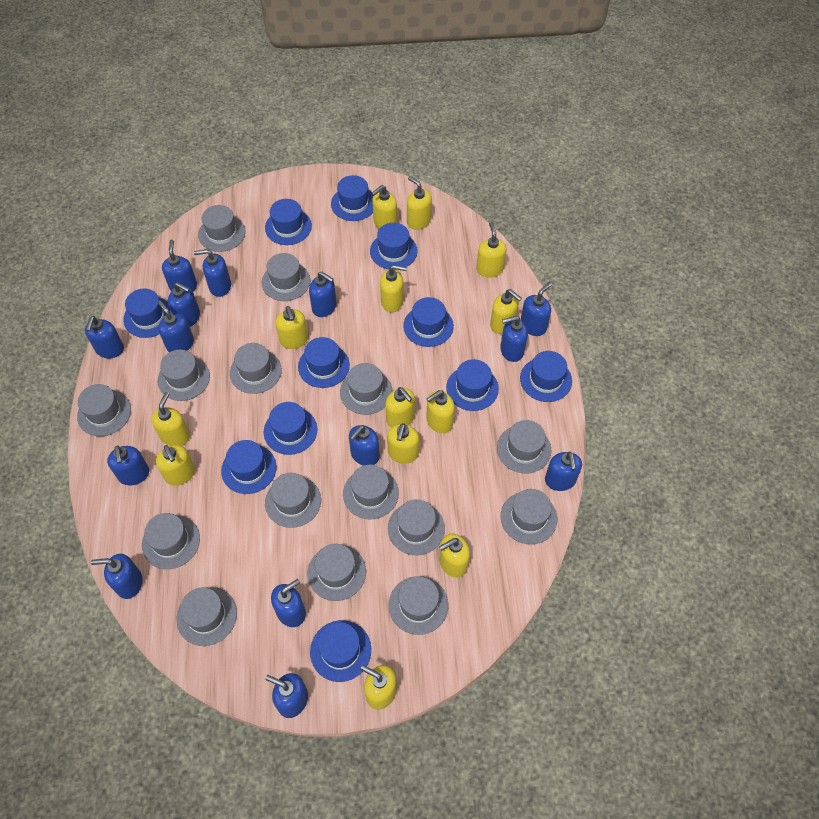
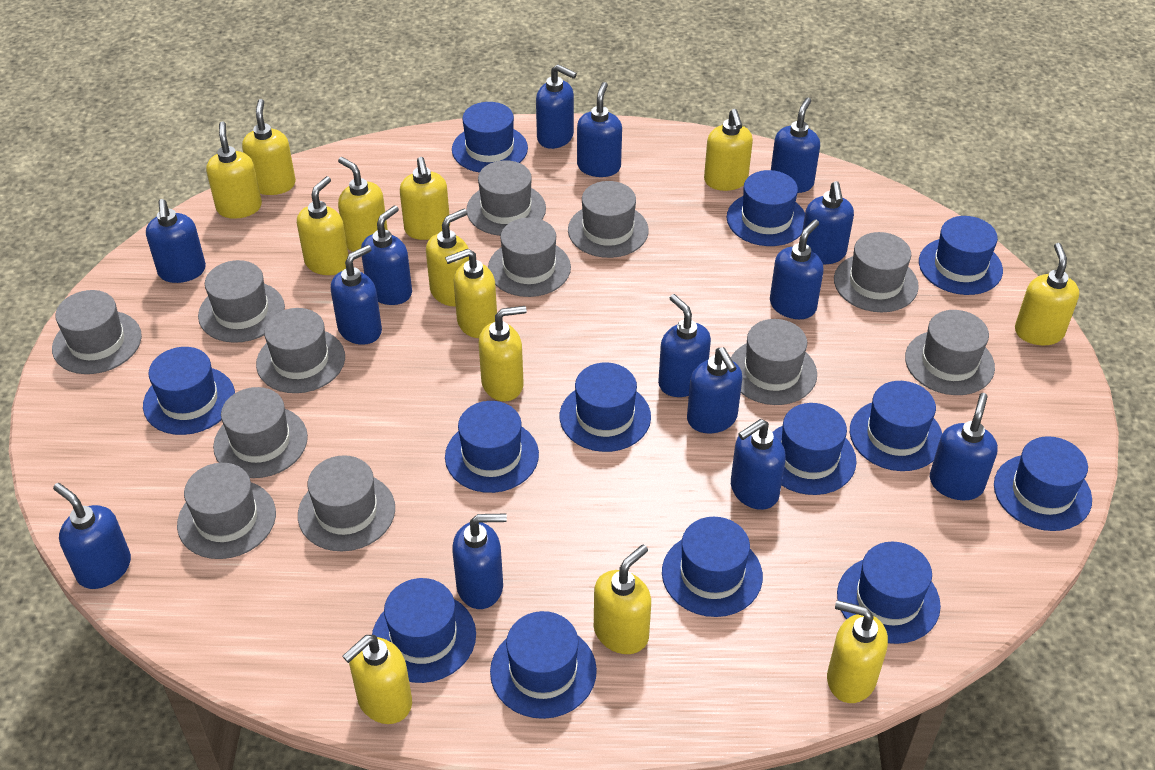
blue hat: [123,288,172,338] [221,440,277,494] [263,402,317,455] [265,199,312,245] [298,337,350,388] [310,620,371,682] [331,175,373,221] [370,223,418,270] [403,297,454,347] [446,359,499,411] [520,351,572,402] = 11 -> [143,347,235,435] [372,578,476,683] [445,401,539,493] [452,102,528,173] [490,611,597,719] [560,362,651,452] [662,517,763,617] [727,170,805,246] [772,403,857,495] [837,542,941,644] [850,381,942,471] [919,216,1003,295] [994,436,1092,531] = 13
grey hat: [77,384,131,436] [142,513,200,569] [158,350,210,401] [176,587,237,646] [198,205,245,252] [230,343,282,394] [261,253,310,301] [265,473,321,528] [308,544,366,601] [340,363,392,415] [343,465,399,519] [388,499,445,555] [389,576,448,635] [497,420,551,473] [501,489,557,545] = 15 -> [52,290,142,374] [177,463,276,559] [198,260,285,343] [213,387,308,478] [256,308,345,393] [298,455,395,551] [466,160,546,236] [488,218,571,297] [568,181,649,258] [731,319,817,405] [834,232,919,312] [905,310,995,395] = 12

